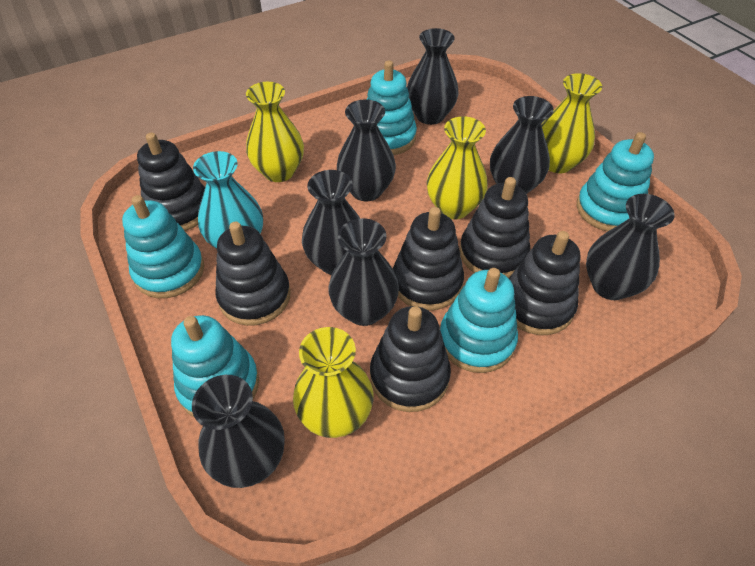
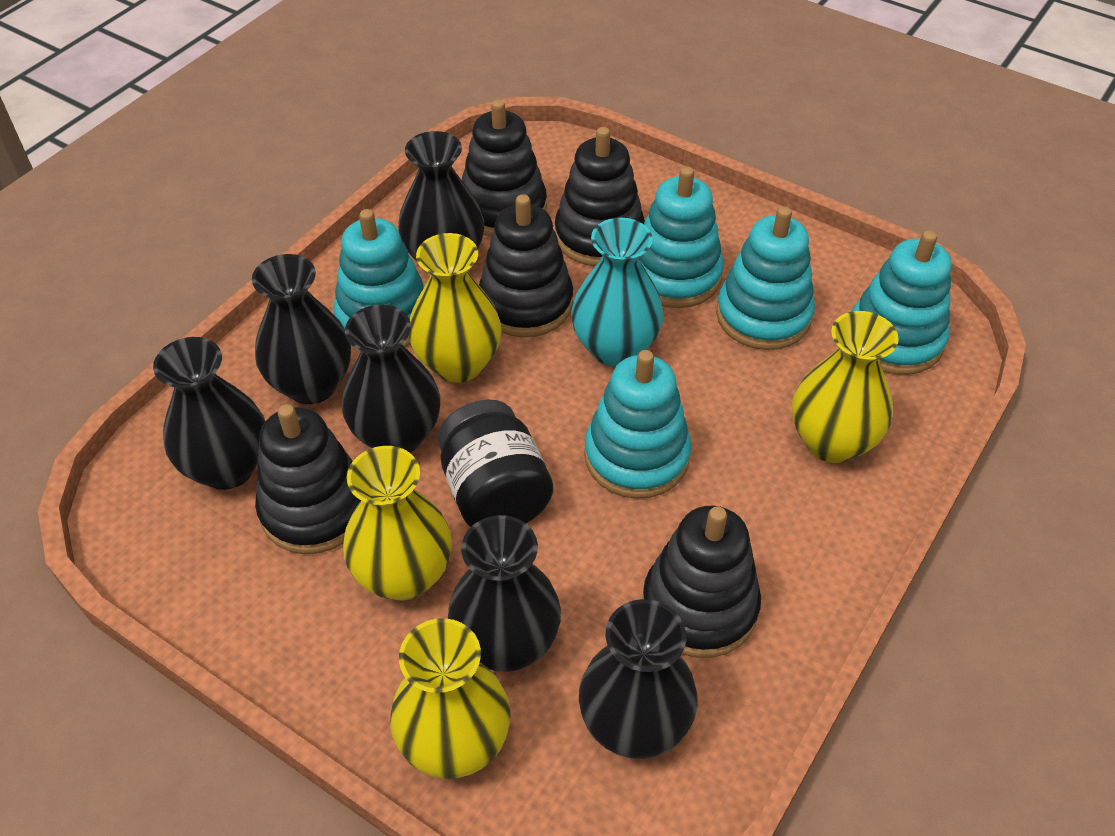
black jar: none = 0 -> [437,399,553,527] = 1
black stacking toy: [137,133,205,231] [215,221,291,326] [370,306,451,412] [393,207,464,311] [460,177,530,278] [509,231,580,335] = 6 -> [255,404,361,554] [462,100,547,237] [479,194,573,337] [555,127,645,266] [642,506,761,658] = 5
black vase: [192,375,285,488] [302,170,360,275] [328,218,399,326] [337,100,396,201] [407,28,459,125] [490,96,554,194] [586,194,674,300] = 7 -> [153,337,265,490] [252,254,351,404] [342,305,440,453] [398,131,484,261] [448,515,561,672] [579,599,698,759] = 6

